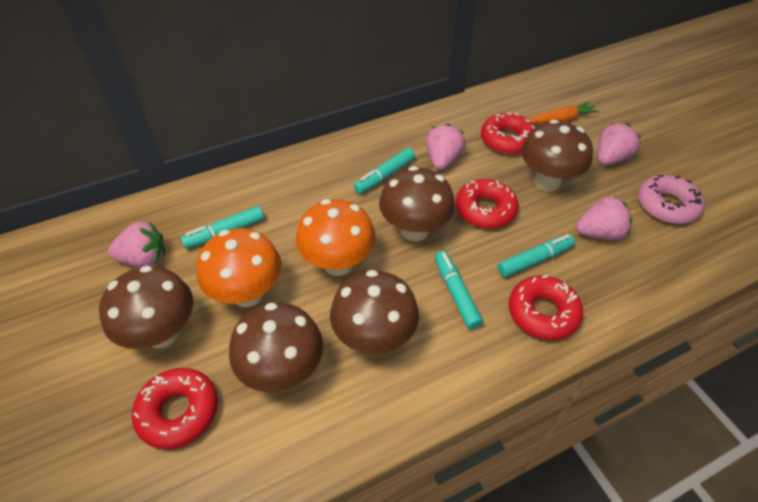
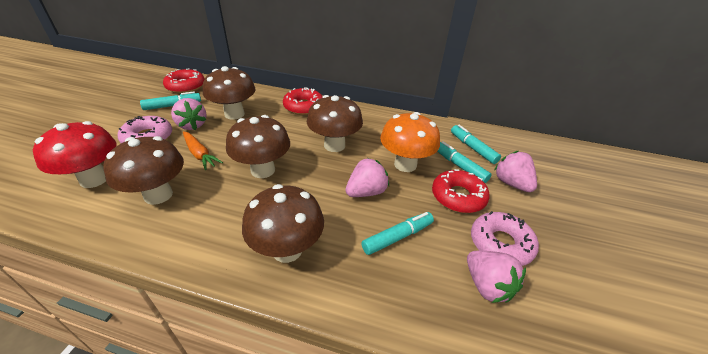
orange mushroom: [196,228,281,307] [296,199,376,276] = 2 -> [380,112,440,172] = 1
pink donut: [638,175,705,224] = 1 -> [118,116,172,143] [471,211,539,266] = 2
red donut: [132,368,218,450] [456,179,519,229] [481,113,535,154] [509,275,583,340] = 4 -> [163,69,205,93] [283,87,323,115] [432,169,490,213] = 3
red mushroom: none = 0 -> [33,121,116,188] = 1

